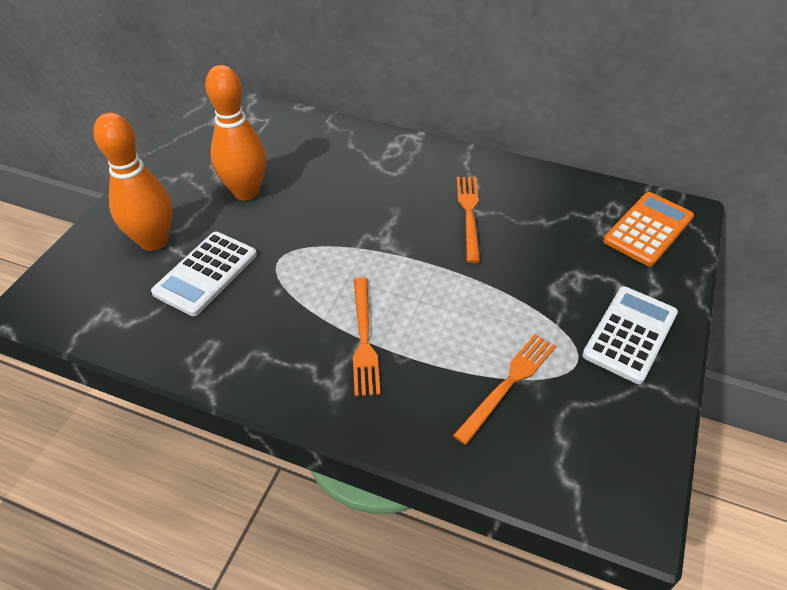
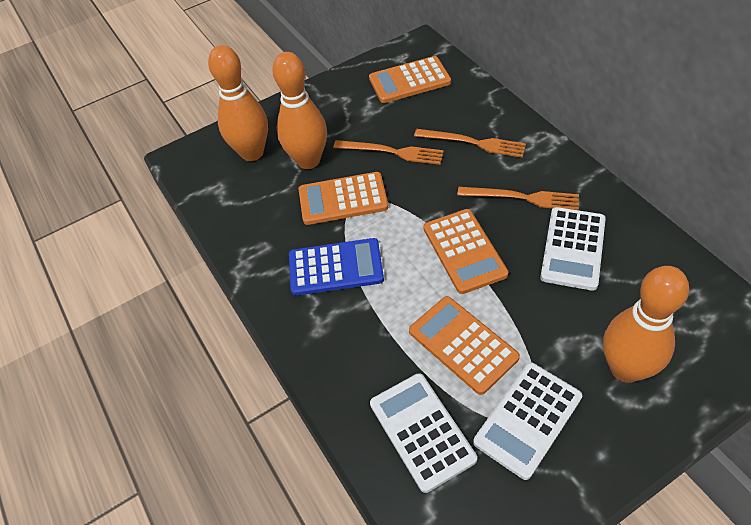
blue calculator: none = 0 -> [289,238,384,296] = 1
orange bowling pin: [93,113,172,251] [205,65,266,200] = 2 -> [208,45,268,161] [272,52,327,169] [603,266,689,383] = 3
orange calculator: [603,192,694,267] = 1 -> [299,172,388,225] [369,56,451,103] [409,296,520,395] [424,209,508,294] = 4
white calculator: [151,232,257,316] [582,286,678,384] = 2 -> [370,373,477,493] [473,363,582,480] [540,207,606,291] = 3

